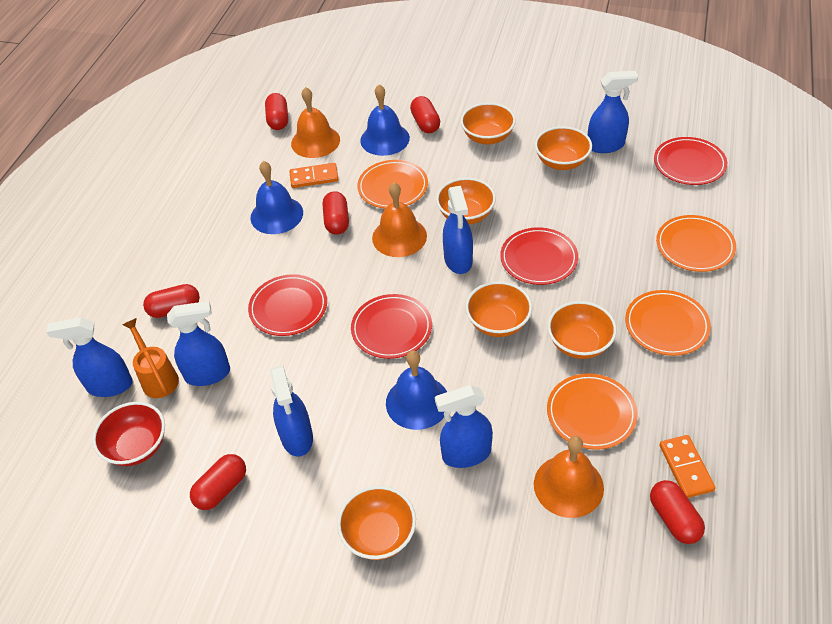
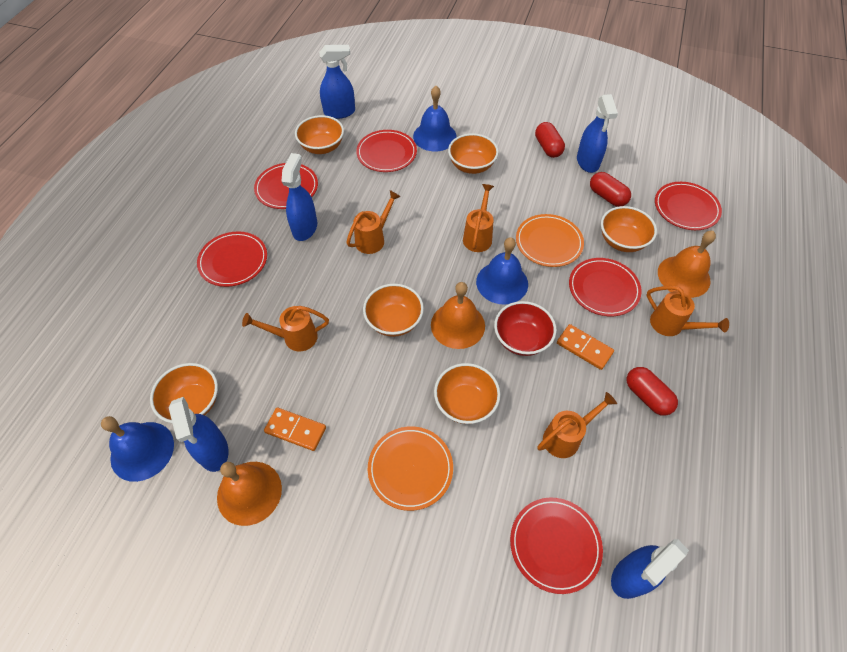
blue spray bottle: [46,317,133,397] [167,301,230,386] [270,365,313,457] [435,385,493,468] [443,186,473,274] [588,71,638,153] = 6 -> [169,397,228,472] [281,153,317,241] [319,45,355,119] [577,94,618,173] [611,539,689,599] = 5
orange plate: [357,160,428,209] [547,373,638,450] [625,290,711,356] [656,215,736,272] = 4 -> [368,426,453,511] [516,214,584,267] = 2
orange watering can: [123,318,179,398] = 1 -> [242,306,329,351] [346,190,401,254] [463,184,494,252] [538,392,617,458] [647,286,729,336] = 5
red capsule: [143,284,200,318] [190,454,246,510] [265,93,288,130] [323,191,349,235] [410,96,440,133] [650,480,705,544] = 6 -> [535,122,565,158] [590,172,631,207] [627,367,678,416] = 3
red plate: [248,274,327,336] [351,294,432,359] [500,227,578,285] [654,137,727,185] = 4 -> [197,231,267,287] [254,163,318,209] [356,130,417,172] [510,498,603,594] [569,258,642,316] [655,182,722,230] = 6

